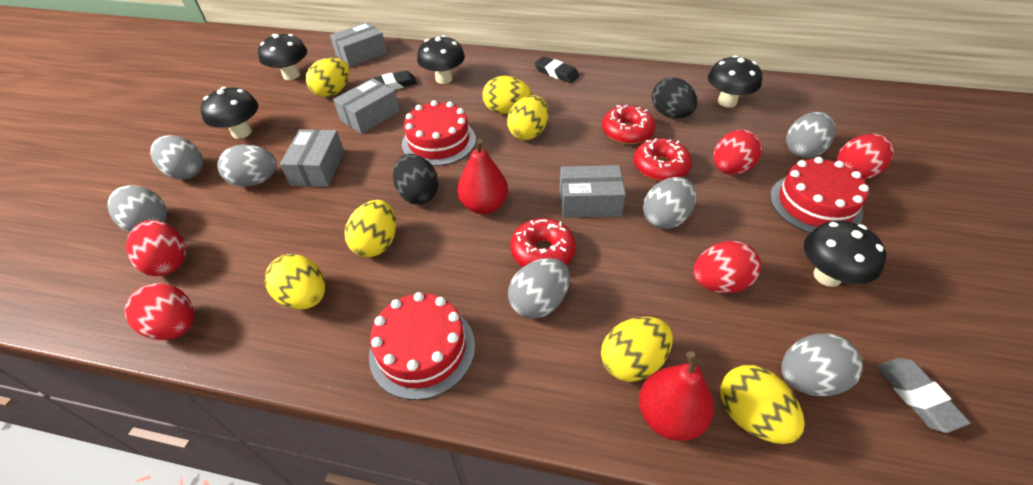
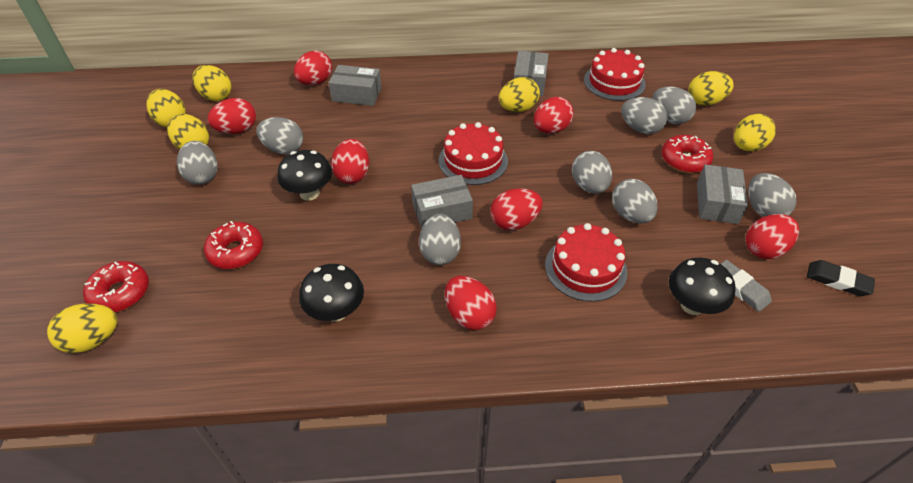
black egg: [393,154,439,204] [652,77,697,118] = 2 -> none = 0
black eraser: [368,71,417,90] [534,56,579,83] = 2 -> [807,260,875,296] = 1
black mushroom: [200,87,258,139] [258,34,307,80] [417,35,465,84] [708,55,762,108] [804,221,886,287] = 5 -> [277,150,332,201] [299,264,364,322] [669,258,736,315] = 3
grey egg: [108,185,167,232] [150,135,203,179] [217,145,277,187] [508,258,570,319] [643,177,696,229] [781,333,863,396] [786,112,836,158] = 7 -> [177,141,218,185] [256,117,303,154] [419,213,461,265] [572,151,612,194] [612,179,658,224] [621,97,667,134] [652,86,696,124] [748,173,797,217] = 8
red egg: [125,283,194,340] [126,220,186,276] [693,241,761,293] [713,130,762,175] [837,134,894,180] = 5 -> [207,98,256,134] [294,51,332,85] [331,139,369,184] [445,276,497,330] [491,188,543,230] [534,97,574,133] [746,214,799,259] = 7
red pear: [457,138,508,214] [639,351,714,441] = 2 -> none = 0

